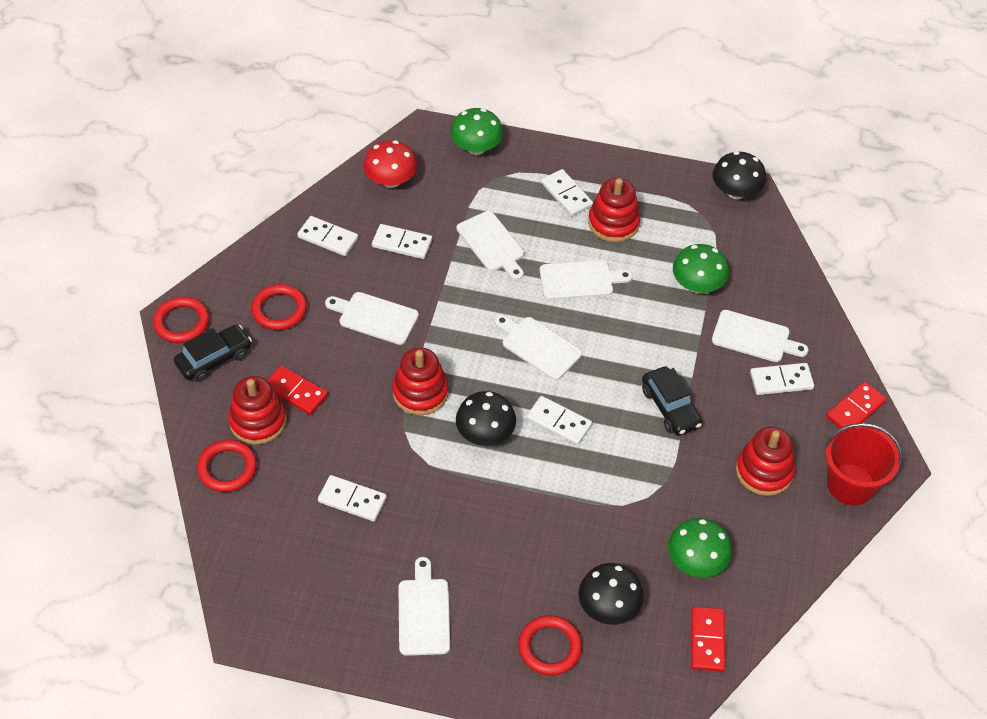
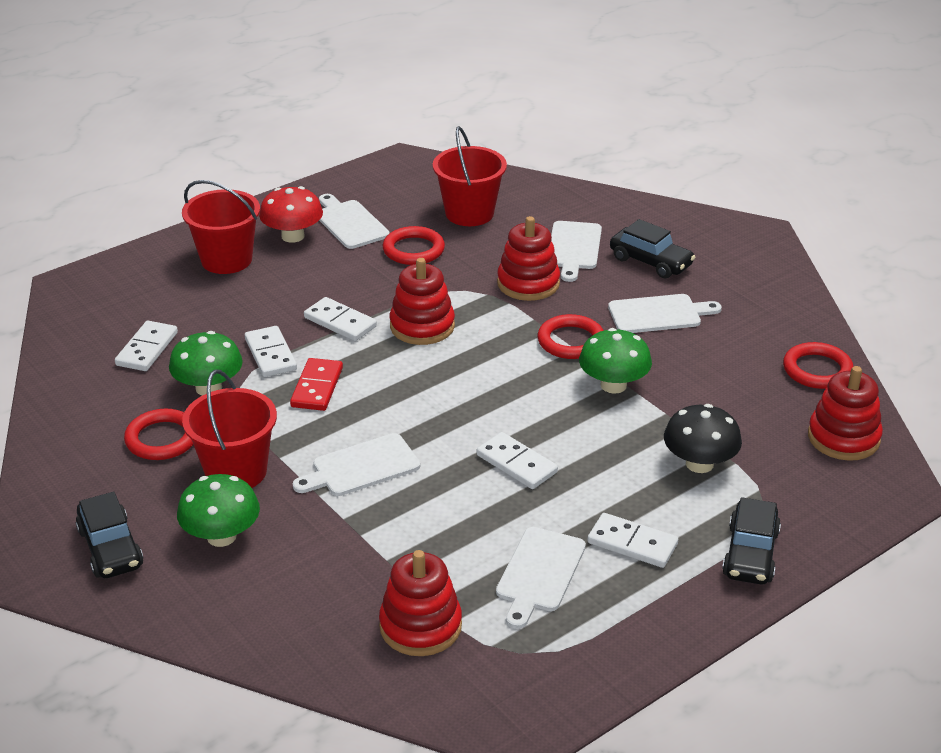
black car: [174,325,252,382] [642,366,702,436] = 2 -> [75,492,143,578] [610,219,695,278] [722,497,781,584] = 3
black mushroom: [456,391,516,446] [579,563,644,625] [712,151,766,199] = 3 -> [664,404,742,473] = 1
red bucket: [824,423,902,505] = 1 -> [182,180,260,274] [182,370,277,488] [433,126,507,226] = 3
red domino: [267,365,328,415] [691,607,725,672] [826,381,887,428] = 3 -> [290,358,343,411] = 1
white cutting board: [325,292,419,345] [398,557,450,656] [457,211,524,280] [495,315,582,380] [540,260,633,300] [712,310,808,362] = 6 -> [293,433,420,496] [319,194,390,249] [496,527,586,629] [551,221,602,282] [608,294,722,333] = 5
white domino: [297,216,358,256] [318,475,387,522] [372,224,432,259] [526,396,592,445] [541,169,593,216] [750,363,814,395] = 6 -> [115,321,178,371] [245,326,297,377] [304,297,377,341] [477,432,558,489] [587,513,678,568] = 5

